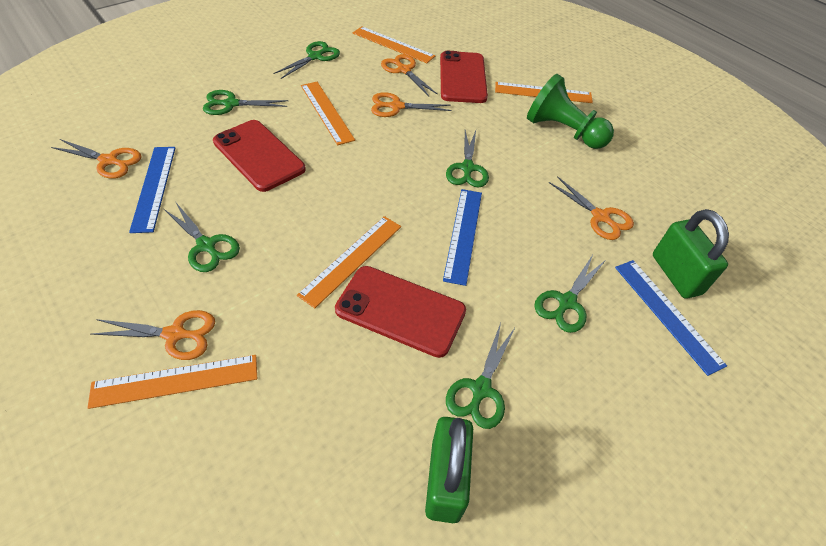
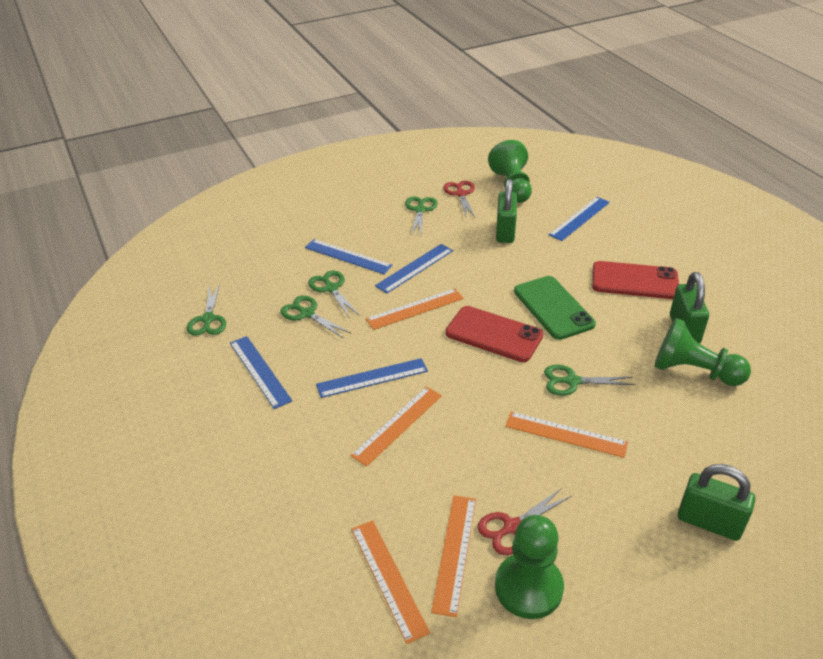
blue ruler: [129,147,176,233] [443,189,482,286] [615,260,727,376] = 3 -> [230,336,292,409] [305,239,393,274] [316,358,428,398] [375,244,453,294] [549,197,610,241] = 5
green padlock: [425,417,473,523] [653,209,729,298] = 2 -> [496,179,517,243] [670,272,709,344] [678,464,755,541] = 3
green pawn: [527,74,614,149] = 1 -> [488,140,532,203] [495,515,564,619] [654,318,751,386] = 3
green phone: none = 0 -> [514,276,596,340] = 1
green scissors: [164,203,240,272] [203,90,289,115] [273,41,340,79] [446,130,489,187] [446,323,516,429] [534,255,606,333] = 6 -> [187,283,226,336] [281,295,351,339] [308,270,360,318] [405,196,438,236] [544,365,635,396] = 5
orange scissors: [51,139,142,179] [91,310,215,360] [371,92,452,117] [381,54,438,96] [549,176,634,240] = 5 -> none = 0
red phone: [213,120,306,192] [335,266,466,358] [440,51,488,103] = 3 -> [445,306,543,362] [592,261,679,299] = 2
red scissors: none = 0 -> [443,181,475,218] [477,488,571,555] = 2

